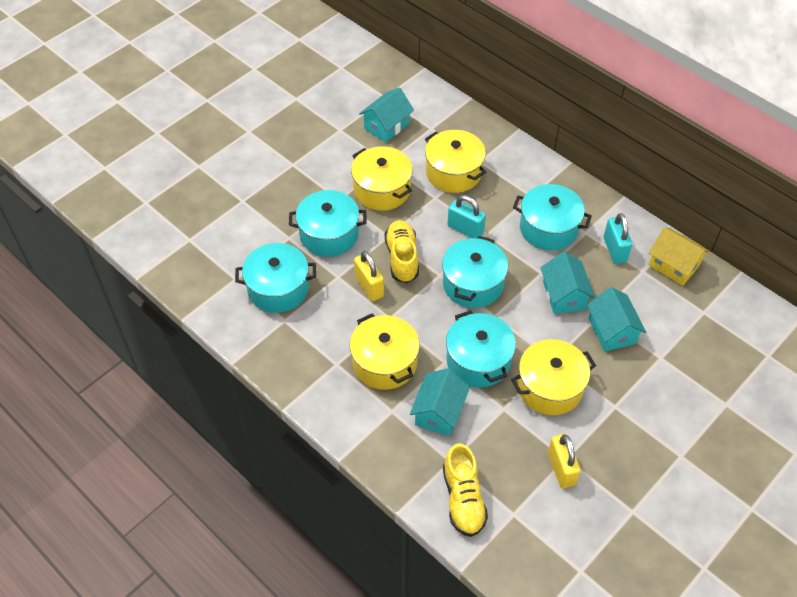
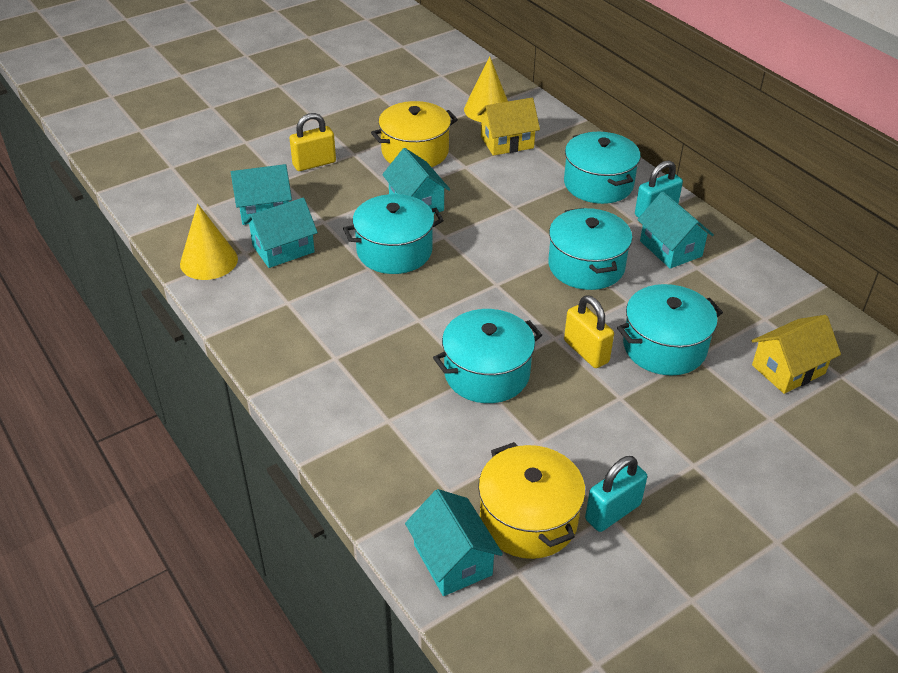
turquoise house: [359,87,414,143] [410,368,470,436] [541,252,595,314] [587,287,646,352] = 4 -> [231,164,292,225] [244,198,318,268] [382,148,450,214] [405,489,503,596] [637,192,714,269] = 5
yellow cone: none = 0 -> [180,204,238,280] [464,56,508,122] = 2
yellow house: [648,228,709,286] = 1 -> [477,98,540,156] [752,315,841,394] = 2
yellow pot: [350,313,420,390] [351,146,413,211] [425,130,486,193] [511,339,596,415] = 4 -> [371,101,458,167] [478,442,586,559] = 2
yellow shoe: [385,220,419,283] [443,443,488,537] = 2 -> none = 0

